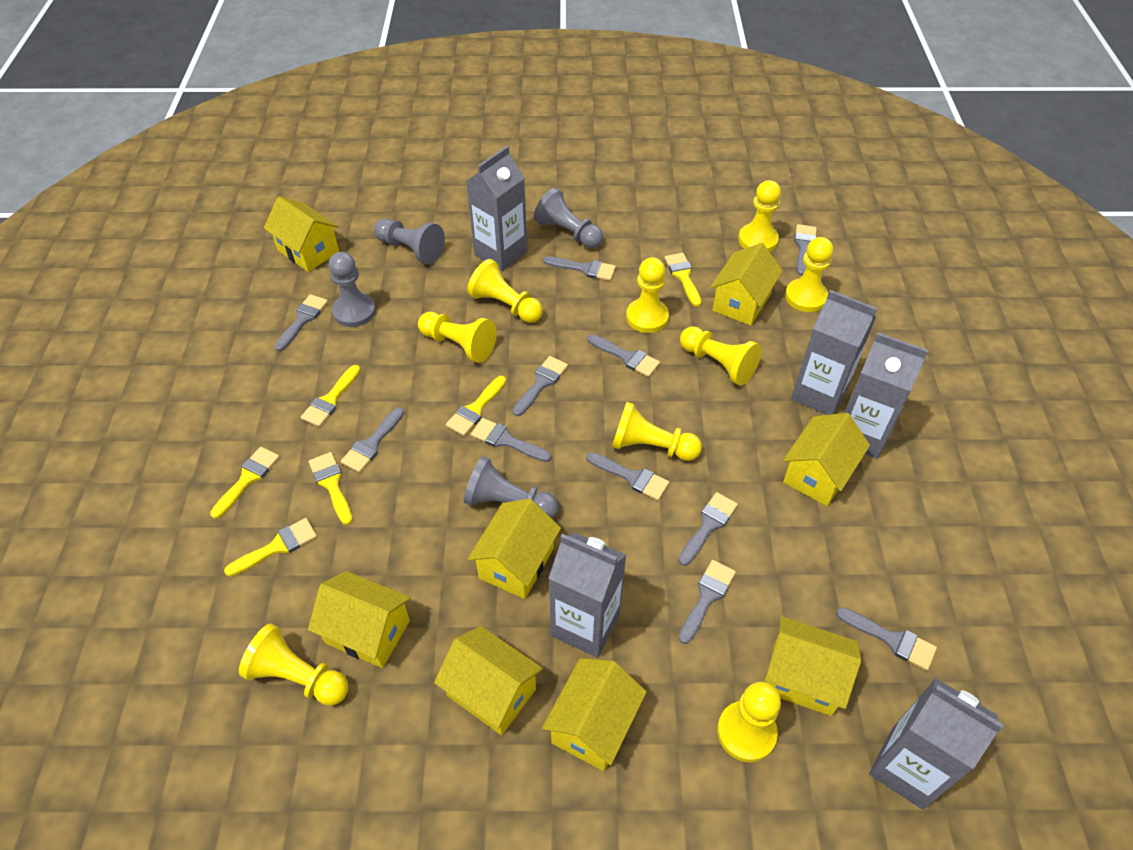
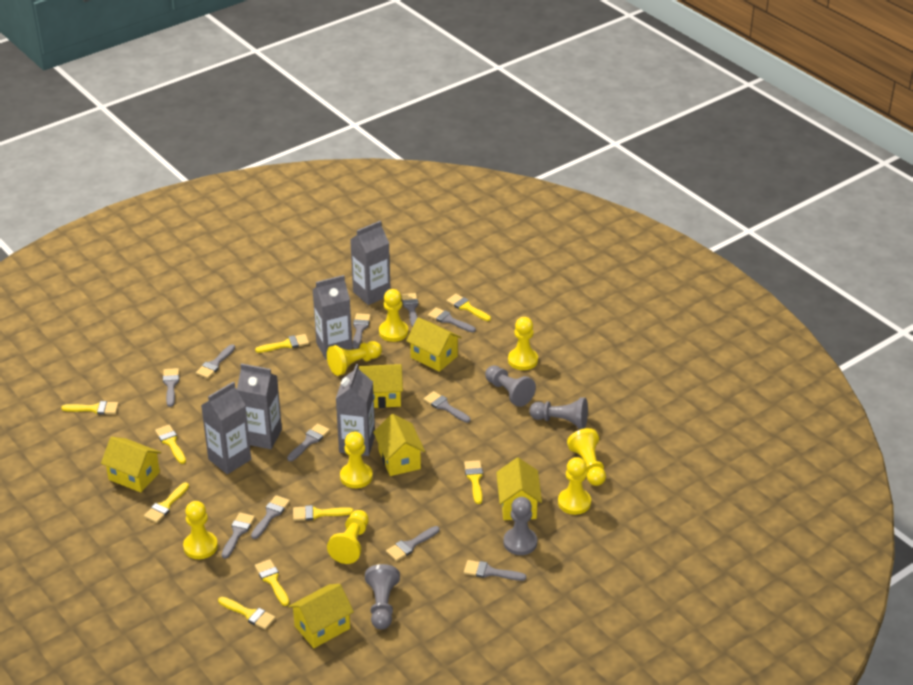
yellow brush: [210,447,280,519] [224,518,317,577] [301,365,360,427] [309,452,353,525] [446,376,506,436] [664,253,701,307] = 6 -> [61,401,119,415] [144,482,189,523] [155,425,186,464] [218,597,276,630] [255,334,309,353] [255,559,289,606] [293,505,353,521] [446,294,491,321] [464,460,483,504] = 9
yellow house: [264,196,339,272] [308,571,411,668] [434,626,543,735] [468,499,561,599] [542,658,646,771] [710,243,783,326] [765,616,861,716] [783,413,870,506] = 8 -> [101,437,161,492] [288,584,354,648] [359,364,403,408] [373,414,425,476] [406,318,462,372] [496,458,542,520] = 6
yellow pawn: [239,624,348,706] [418,312,497,363] [467,259,543,323] [612,402,702,461] [626,257,669,333] [680,326,761,386] [717,682,781,762] [738,180,781,252] [785,237,833,312] = 9 -> [183,501,218,559] [327,341,382,376] [327,510,369,564] [340,432,373,488] [379,289,408,342] [508,317,538,370] [558,457,591,515] [567,428,606,486] = 8

